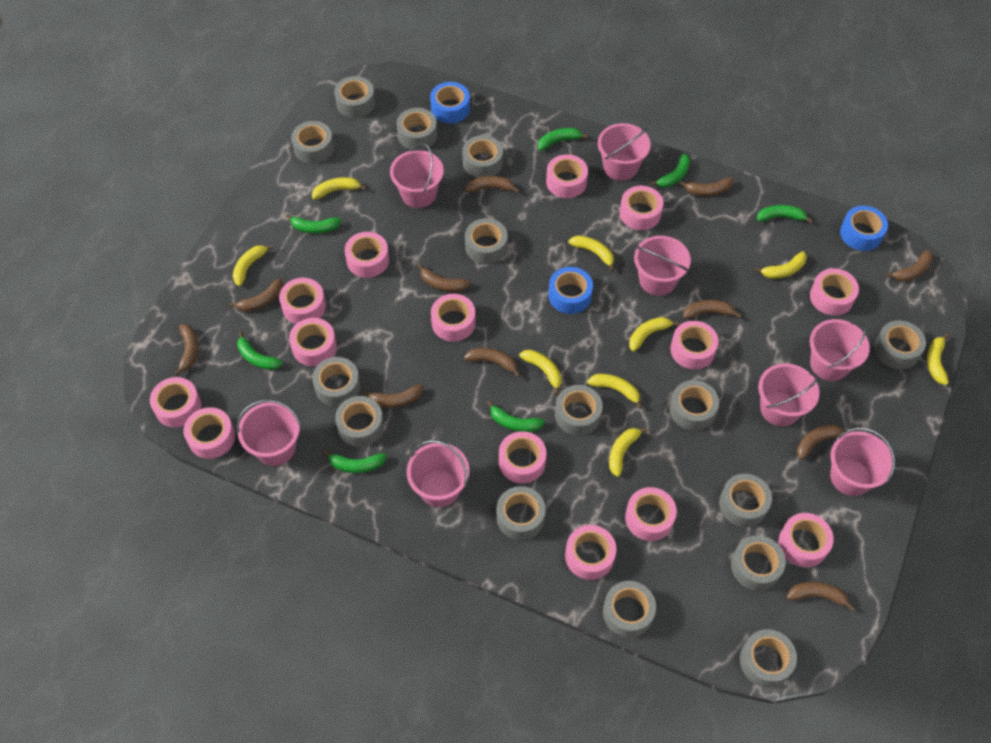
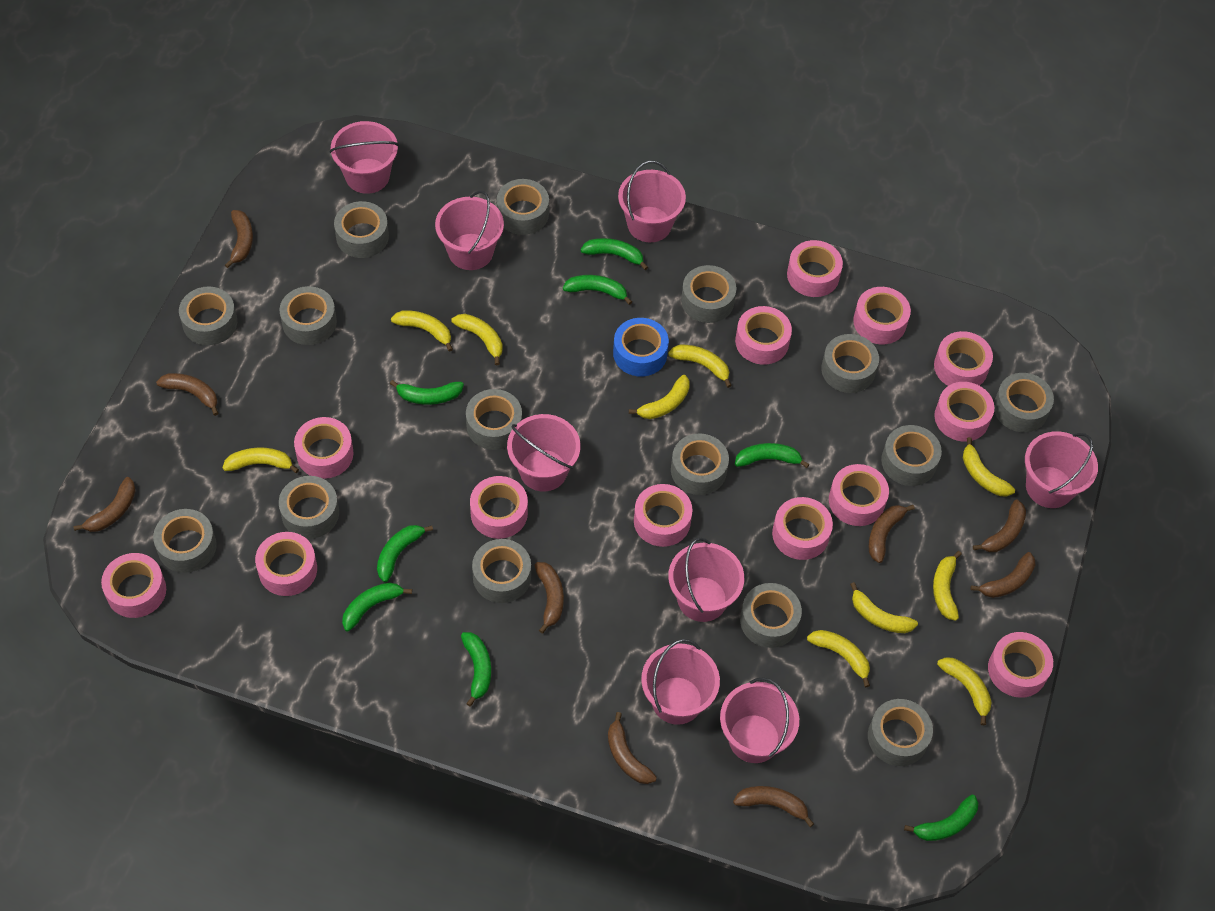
blue tape: [430,82,470,124] [548,267,593,314] [840,206,888,251] = 3 -> [613,318,669,376] = 1
brown banana: [174,324,198,376] [229,279,283,312] [362,384,423,408] [418,263,471,292] [464,348,521,377] [465,176,520,193] [679,177,733,196] [683,300,741,319] [787,582,855,611] [797,424,849,459] [885,250,933,282] = 11 -> [73,477,136,532] [156,373,218,416] [225,210,253,268] [535,562,564,634] [608,712,657,784] [733,786,814,827] [868,505,915,563] [971,552,1035,598] [973,500,1026,552] = 9
green banana: [237,331,283,370] [286,214,341,233] [324,450,386,473] [487,400,545,432] [538,128,588,151] [650,154,690,187] [757,205,813,223] = 7 -> [342,582,412,632] [377,525,433,582] [390,380,464,405] [461,632,491,707] [563,275,632,305] [581,238,648,270] [735,443,810,468] [904,795,978,841] = 8
pink tape: [150,377,201,428] [183,407,235,459] [279,278,326,324] [289,318,337,366] [345,232,389,278] [431,294,476,342] [499,431,546,483] [546,154,588,198] [565,525,616,580] [620,186,663,230] [625,487,677,541] [670,321,719,369] [779,513,834,567] [810,268,859,316] = 14 -> [101,553,166,618] [255,532,317,596] [294,417,354,479] [470,476,528,539] [634,484,693,547] [735,306,792,365] [772,497,833,560] [787,240,843,297] [829,464,889,526] [853,287,911,344] [934,331,993,386] [934,382,994,442] [988,632,1053,698] = 13
yellow banana: [232,245,273,286] [312,177,366,199] [519,350,562,395] [568,235,615,271] [587,374,643,409] [609,427,648,477] [629,317,679,352] [755,251,807,279] [927,334,949,385] = 9 -> [223,448,299,473] [391,310,453,352] [452,314,503,365] [629,375,690,419] [668,344,732,388] [807,630,870,687] [850,582,918,633] [933,551,962,621] [937,657,992,725] [963,437,1015,496] = 10

